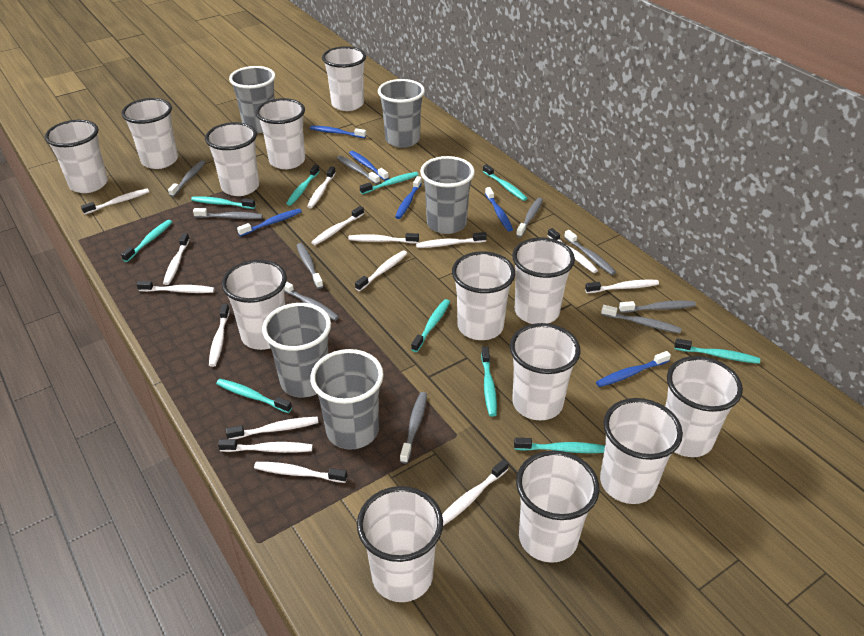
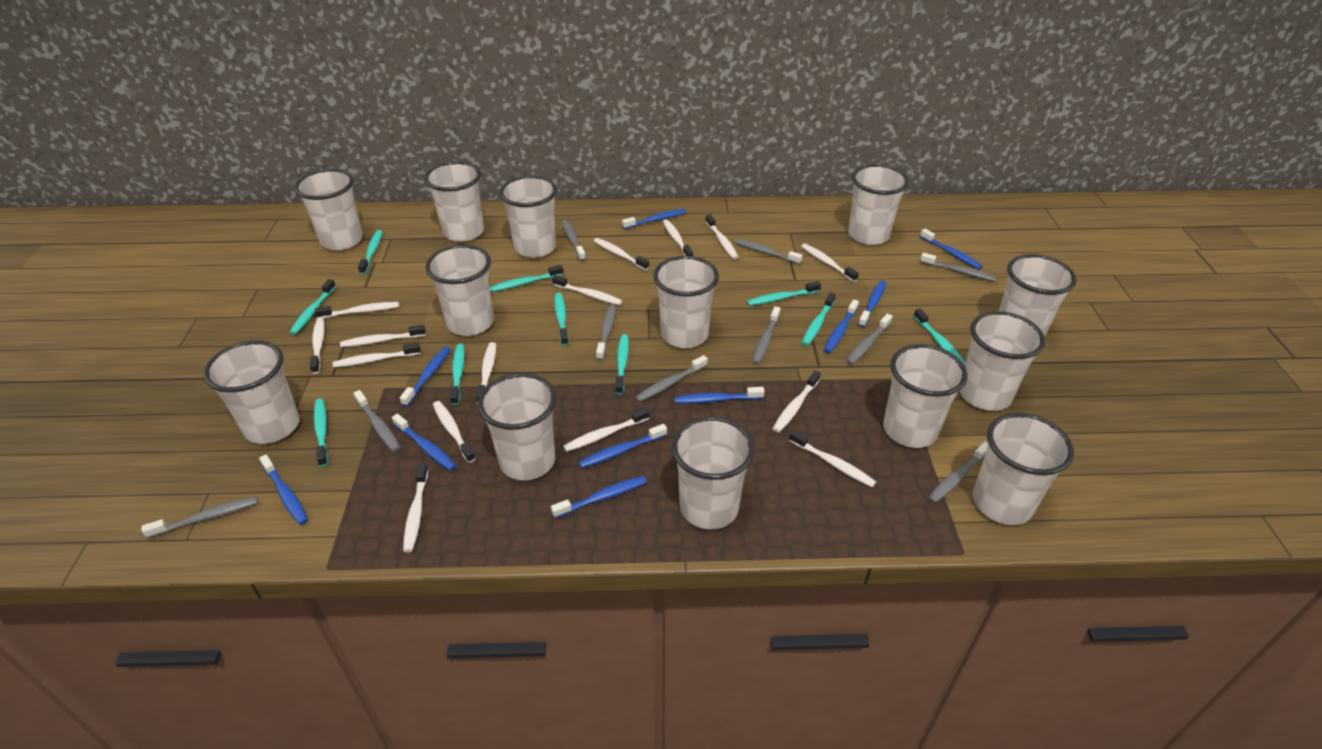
blue toothbrush: [237,208,302,236] [310,126,366,138] [349,151,389,181] [395,176,422,219] [485,187,513,232] [596,351,671,387] = 6 -> [259,455,308,525] [392,414,456,471] [400,346,451,407] [551,476,647,518] [579,424,667,468] [622,209,686,229] [675,387,765,404] [824,299,859,353] [858,280,886,327] [920,229,983,269] = 10
grey cup: [229,66,276,133] [262,303,331,398] [310,349,384,450] [378,79,425,148] [420,156,475,234] = 5 -> none = 0

